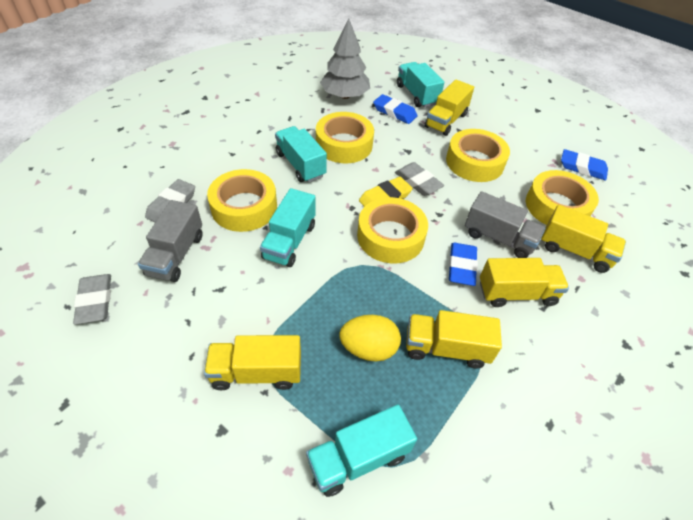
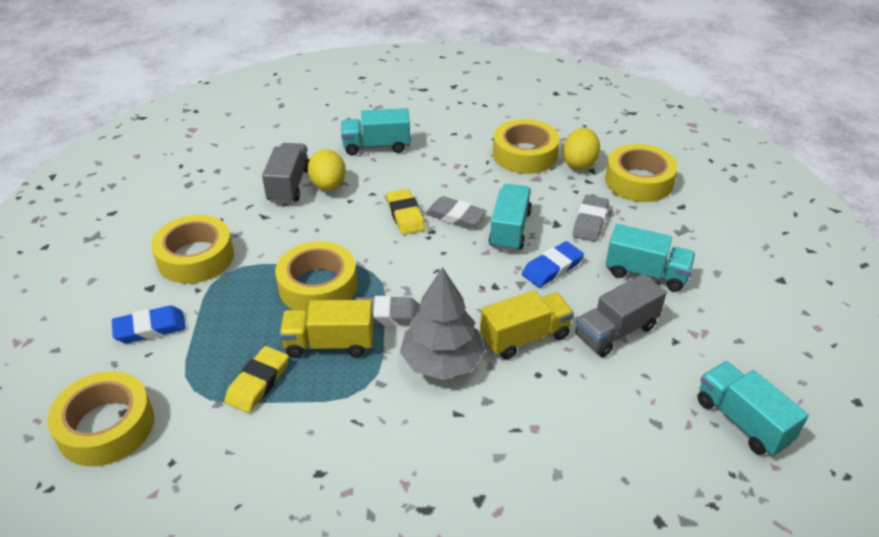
blue eraser: [373,94,418,124] [449,243,478,286] [561,149,608,180] = 3 -> [112,306,186,343] [522,241,584,288] = 2
yellow egg: [339,315,401,362] = 1 -> [307,149,346,191] [563,128,600,170] = 2
yellow eraser: [359,177,413,207] = 1 -> [224,346,289,413] [386,189,425,235] = 2
yellow truck: [204,335,301,390] [406,310,502,368] [425,79,474,136] [480,258,569,307] [541,205,626,273] = 5 -> [279,300,373,358] [480,290,574,359] = 2

